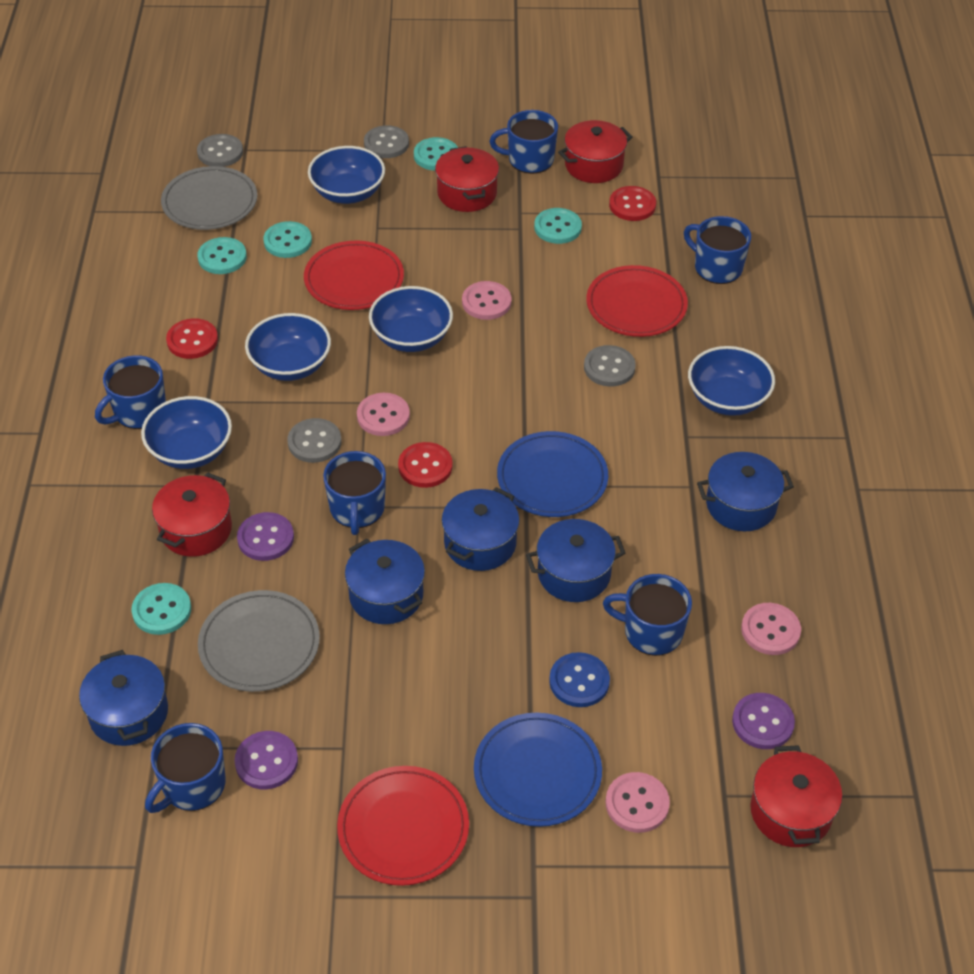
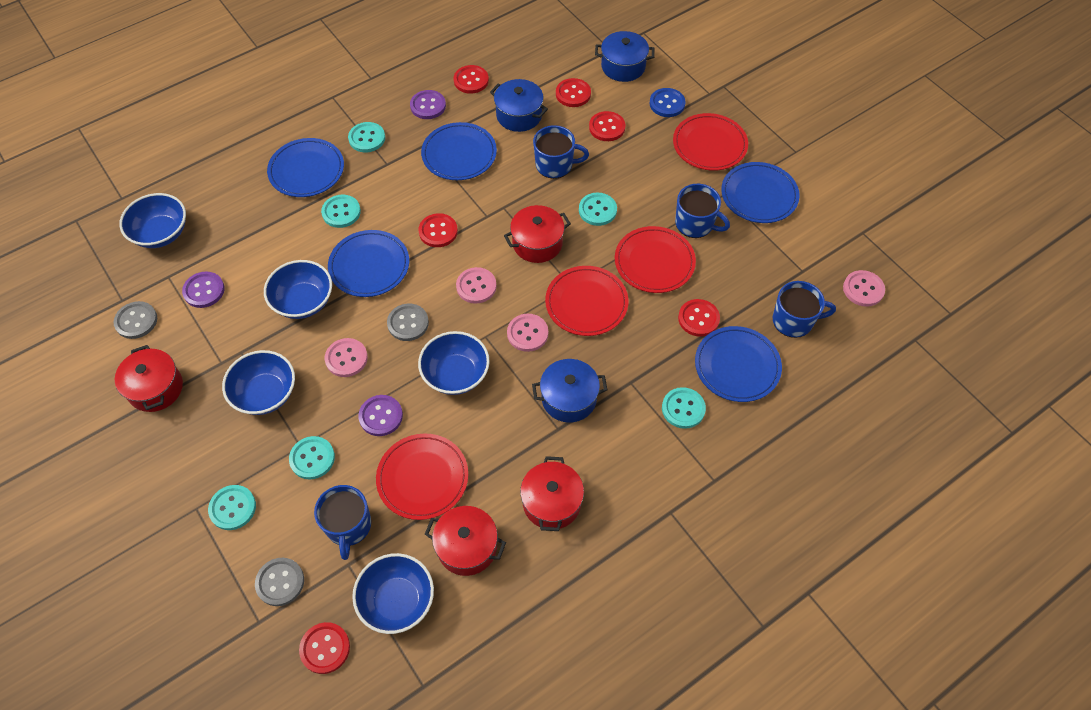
blue mug: [95,355,166,429] [145,723,225,813] [323,451,386,535] [489,110,558,174] [603,574,692,656] [684,216,751,284] = 6 -> [314,485,371,560] [533,125,589,179] [675,184,730,238] [773,281,836,338] = 4
blue plate: [474,713,602,827] [497,431,608,517] = 2 -> [267,138,344,197] [328,230,409,297] [421,122,497,180] [695,326,782,402] [721,162,800,223] = 5
blue pot: [79,650,168,746] [345,539,425,624] [442,487,520,571] [526,519,625,602] [697,452,794,531] = 5 -> [490,79,548,132] [532,359,607,423] [595,31,655,82] = 3
grey button: [197,134,243,167] [287,418,341,463] [364,125,409,158] [584,345,636,387] = 4 -> [114,301,157,339] [255,558,304,606] [387,304,429,341] = 3
grey plate: [161,166,257,230] [198,590,320,692] = 2 -> none = 0
red button: [166,318,218,359] [398,442,453,488] [609,186,656,221] = 3 -> [299,622,350,674] [418,213,458,247] [454,65,489,94] [556,78,591,107] [589,111,625,141] [678,299,720,336] = 6
red plate: [304,241,404,310] [337,766,469,886] [586,265,688,337] = 3 -> [376,434,468,520] [545,266,628,336] [615,226,696,293] [673,113,748,171] = 4
turquoise button: [132,583,191,635] [197,237,247,274] [263,221,312,258] [414,137,458,171] [534,208,582,244] = 5 -> [208,485,256,530] [289,436,335,479] [321,195,361,228] [348,122,385,152] [579,193,617,226] [662,387,706,429] = 6

